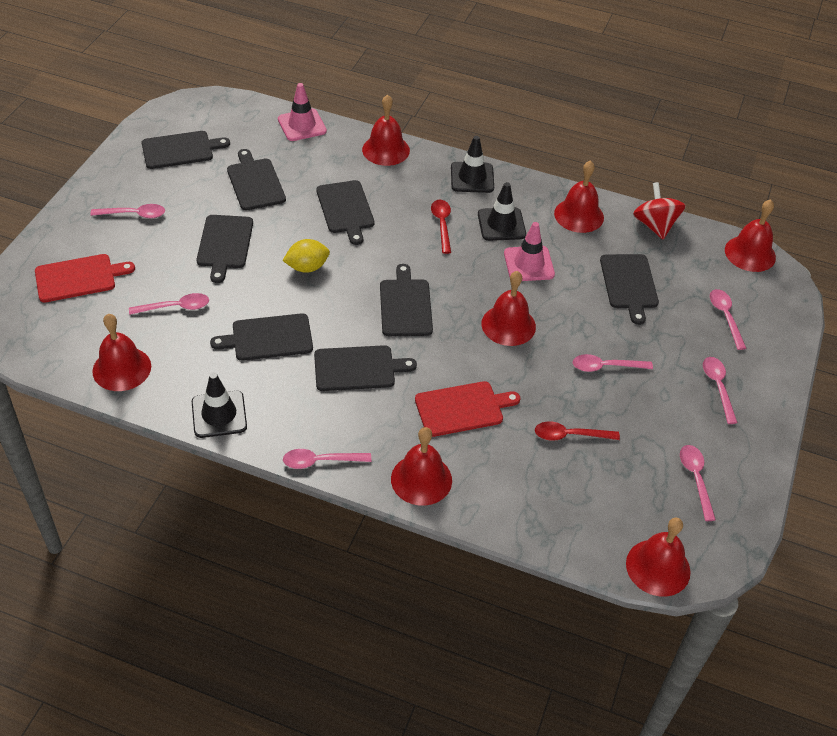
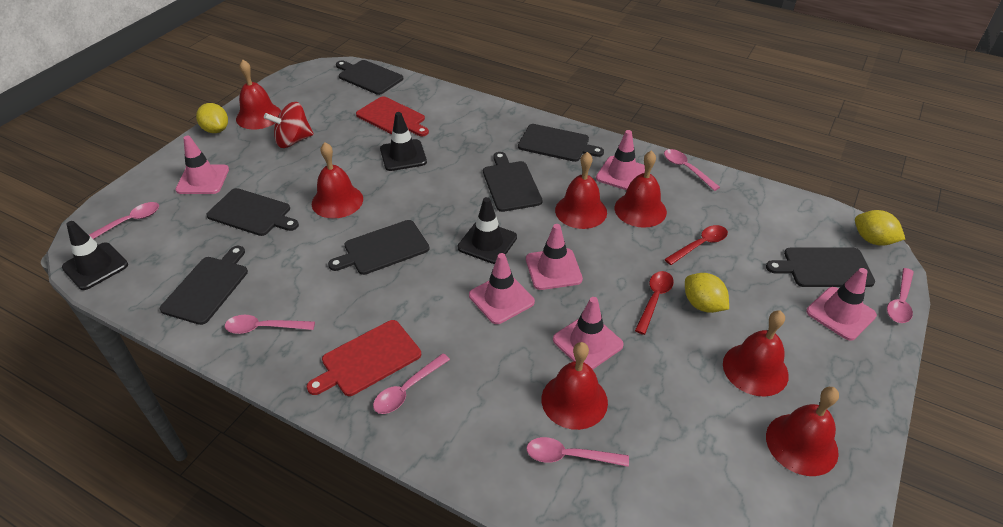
black cutting board: [141,131,230,169] [196,215,253,283] [210,313,313,361] [227,149,286,210] [314,345,417,391] [316,180,375,245] [380,264,433,336] [600,254,659,325] = 8 -> [160,246,248,325] [206,188,299,236] [328,220,430,275] [336,60,403,95] [483,152,542,212] [518,124,604,162] [766,248,875,287] = 7
pink spoon: [90,204,165,218] [129,293,209,315] [283,449,371,469] [573,354,653,372] [680,445,716,521] [703,357,738,424] [710,289,747,350] = 7 -> [89,202,159,239] [225,315,315,334] [373,353,450,414] [526,437,629,467] [664,149,720,191] [887,268,914,323] = 6
pink traffic cone: [278,83,327,141] [504,222,555,281] = 2 -> [175,135,229,194] [469,253,535,324] [526,224,583,290] [553,297,624,369] [596,130,645,190] [806,268,877,341] = 6
yellow lemon: [282,239,330,273] = 1 -> [196,103,228,133] [685,273,729,313] [855,210,905,246] = 3

